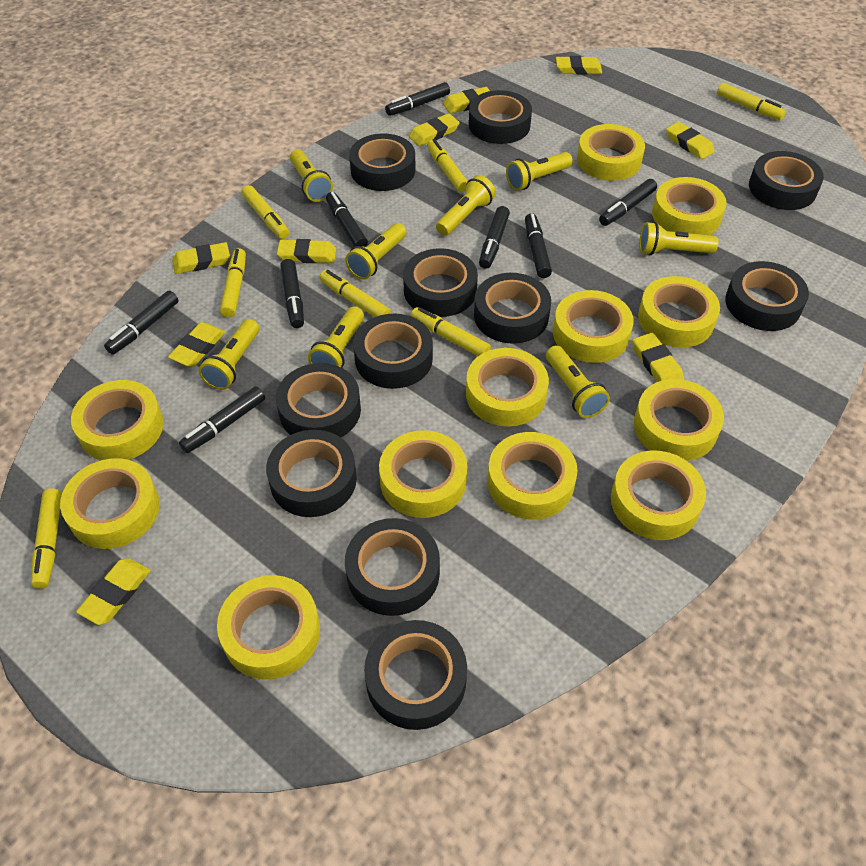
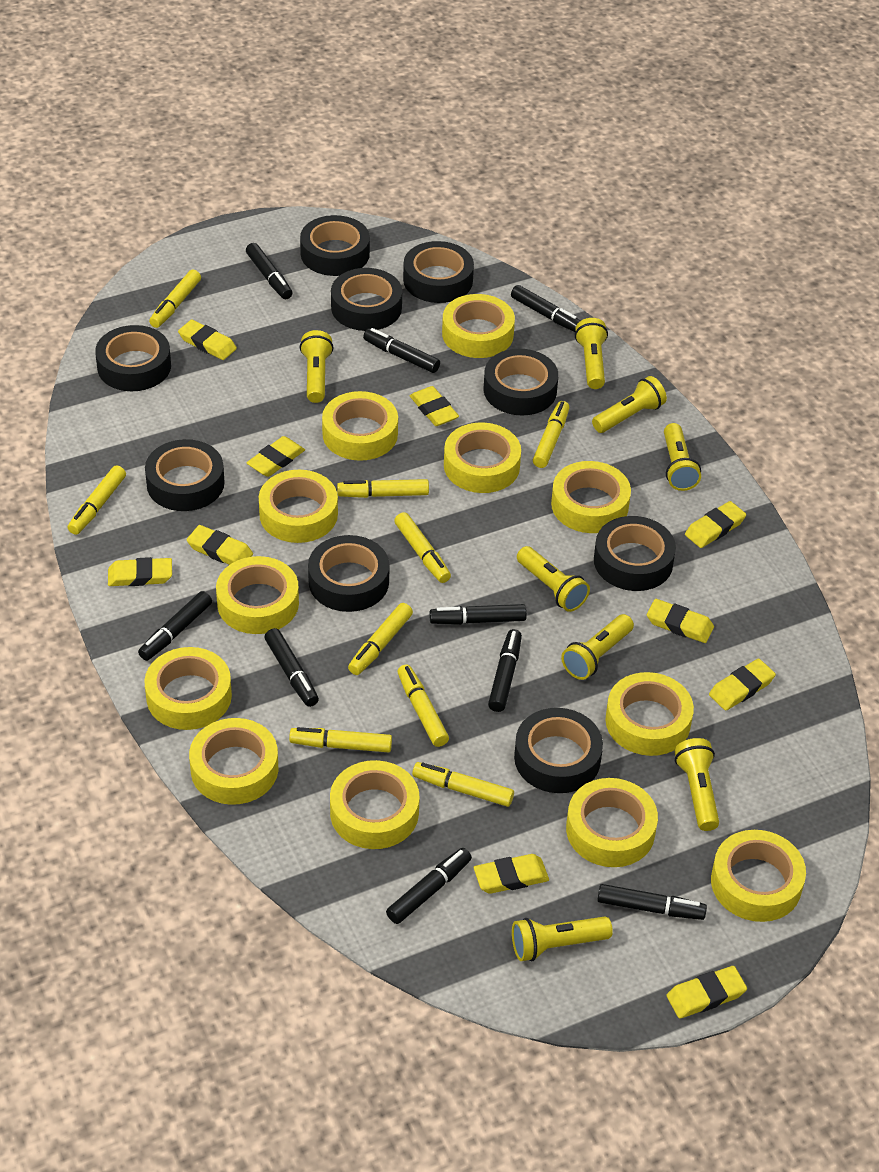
black marker: [104,290,179,355] [179,386,265,453] [280,259,304,328] [326,192,368,247] [385,82,450,116] [479,206,510,269] [525,213,552,278] [599,179,657,226] = 8 -> [138,591,212,661] [246,243,293,299] [264,628,319,707] [363,328,440,373] [386,848,472,924] [429,604,527,625] [488,629,522,712] [511,285,580,332] [597,884,707,920] = 9
black tape: [266,430,357,517] [276,363,361,438] [345,518,440,616] [349,133,416,191] [353,314,433,389] [364,620,467,730] [403,248,478,317] [469,90,532,144] [474,273,551,344] [725,261,809,331] [749,151,824,210] = 11 -> [95,325,171,391] [145,439,225,511] [300,215,370,276] [308,535,390,612] [331,268,402,331] [403,241,474,303] [483,349,558,415] [514,708,603,793] [594,516,676,591] = 9
yellow eraser: [76,558,151,625] [168,322,225,367] [172,242,230,274] [277,239,336,263] [409,113,460,146] [443,87,490,114] [556,56,602,74] [632,333,684,382] [666,122,715,159] = 9 -> [108,557,172,586] [178,320,237,360] [187,525,253,565] [246,436,305,477] [410,386,459,426] [474,854,549,894] [647,599,714,643] [666,966,747,1019] [685,501,746,548] [709,659,776,710] = 10
yellow marker: [31,489,62,589] [220,248,246,318] [241,185,289,239] [319,270,391,317] [411,307,491,356] [427,139,468,192] [717,83,786,120] = 7 -> [68,465,126,535] [149,270,201,328] [289,727,392,752] [337,479,429,498] [348,603,413,675] [394,512,451,583] [397,664,449,747] [412,762,514,807] [533,401,569,468] = 9

